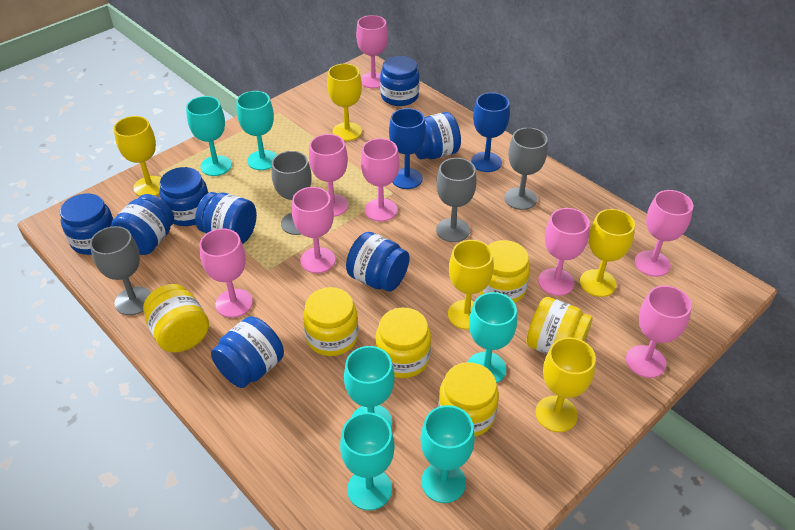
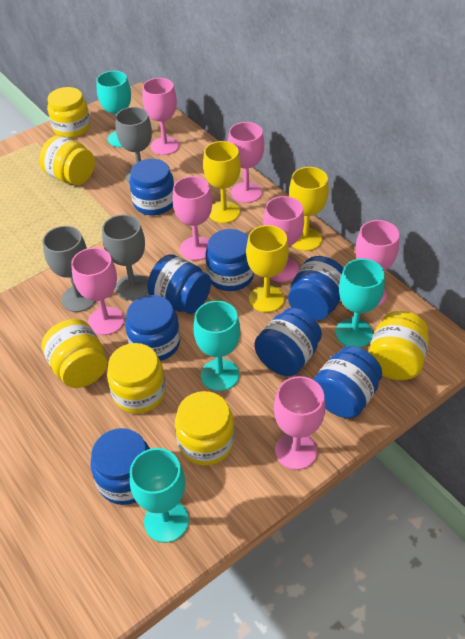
blue goblet: [389,108,426,189] [471,93,510,172] = 2 -> none = 0
grey goblet: [90,226,151,315] [271,151,311,235] [436,158,477,242] [504,127,548,210] = 4 -> [42,226,96,312] [102,214,148,301] [115,107,152,184] = 3
pink goblet: [200,228,253,318] [292,187,335,273] [309,134,349,217] [356,15,388,88] [361,138,400,221] [538,208,590,296] [626,285,692,378] [634,190,693,277] = 8 -> [71,248,124,335] [142,78,179,155] [172,176,212,261] [228,122,264,203] [263,196,304,282] [274,376,325,470] [355,220,399,307] = 7
turquoise goblet: [186,96,232,176] [237,91,277,170] [340,412,395,511] [344,346,395,427] [420,405,475,503] [468,292,517,383] = 6 -> [96,71,131,147] [130,448,189,543] [194,301,240,391] [335,259,385,348] = 4
yellow goblet: [114,116,161,196] [327,64,362,141] [448,240,494,330] [536,337,596,432] [580,209,635,297] = 5 -> [203,141,241,223] [246,225,289,313] [289,167,329,251] = 3

